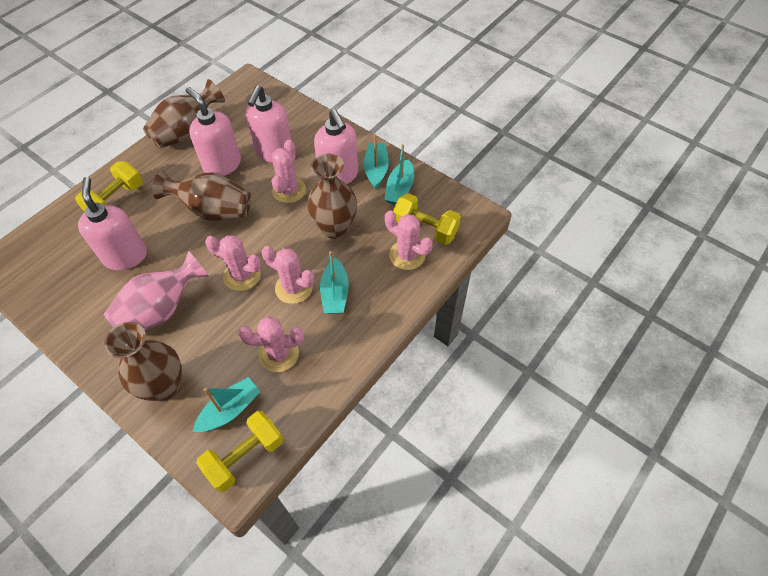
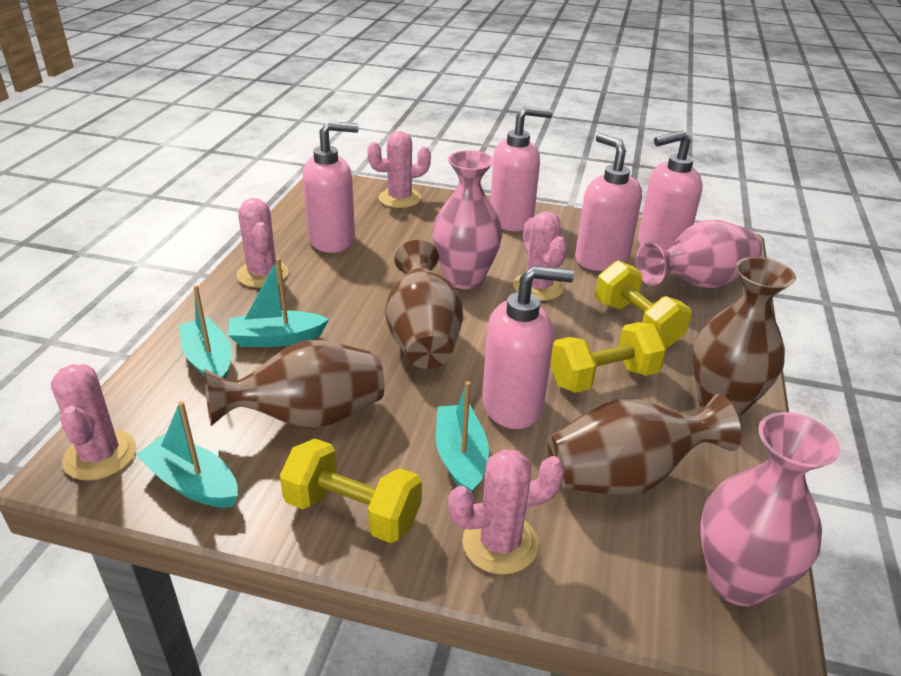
pink soap dispenser: [78,177,147,270] [185,87,241,176] [246,85,292,163] [314,109,358,184] = 4 -> [303,121,359,253] [482,266,574,429] [490,106,553,231] [575,133,642,271] [638,131,703,251] = 5
pink vase: [104,251,209,330] = 1 -> [432,150,502,289] [636,220,762,288] [700,412,840,606] = 3

